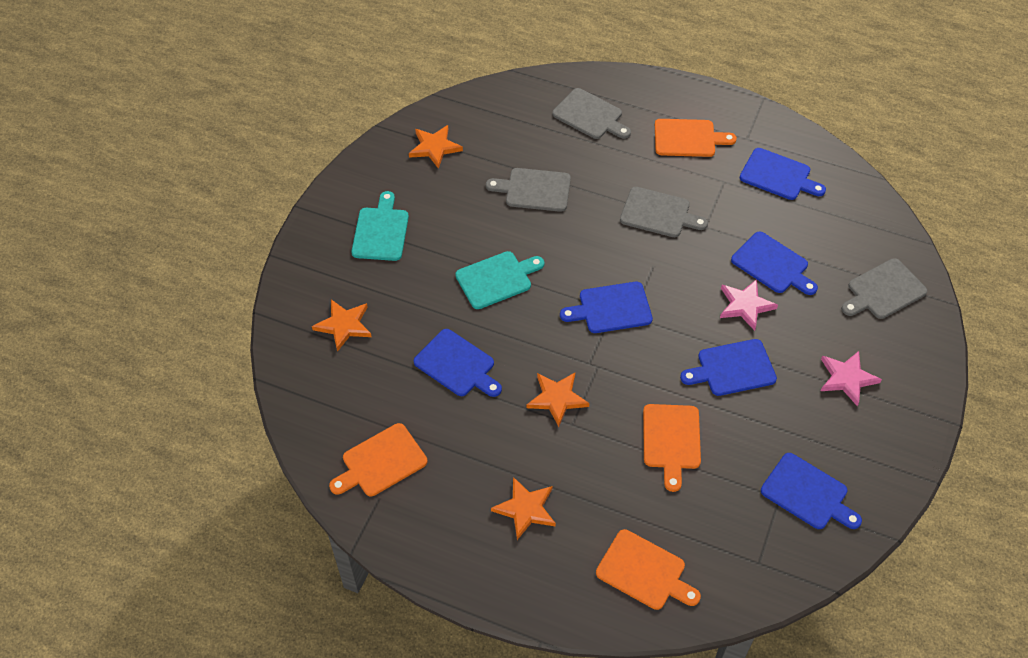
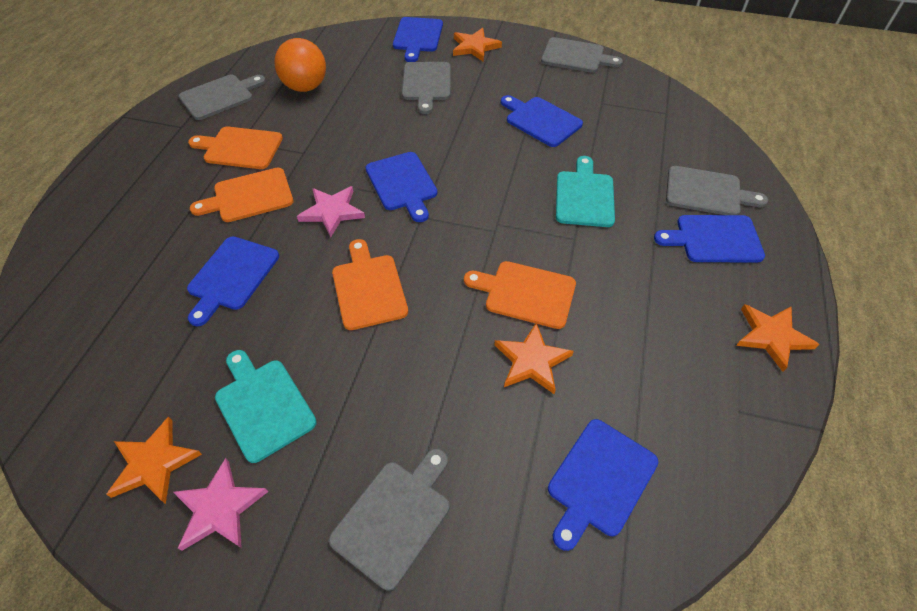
grey cutting board: [486,168,571,212] [552,88,631,139] [620,187,708,237] [841,258,927,319] = 4 -> [179,75,266,120] [329,449,449,590] [402,62,451,114] [541,37,623,73] [666,166,768,215] = 5
orange ball: none = 0 -> [274,38,326,92] = 1

